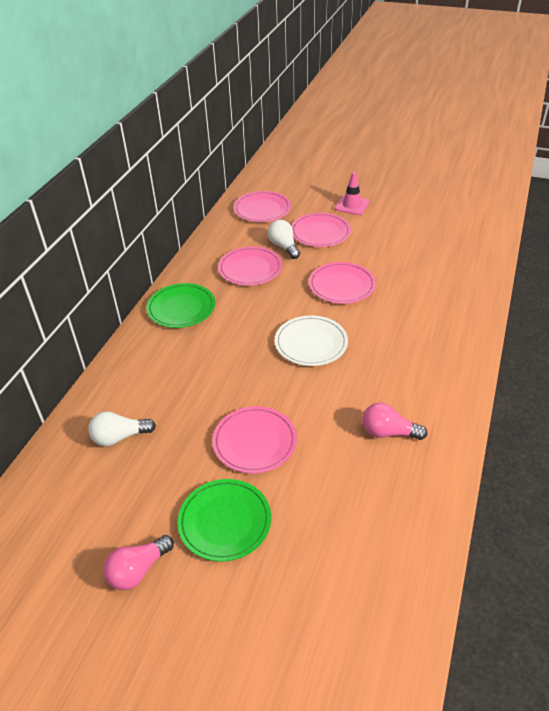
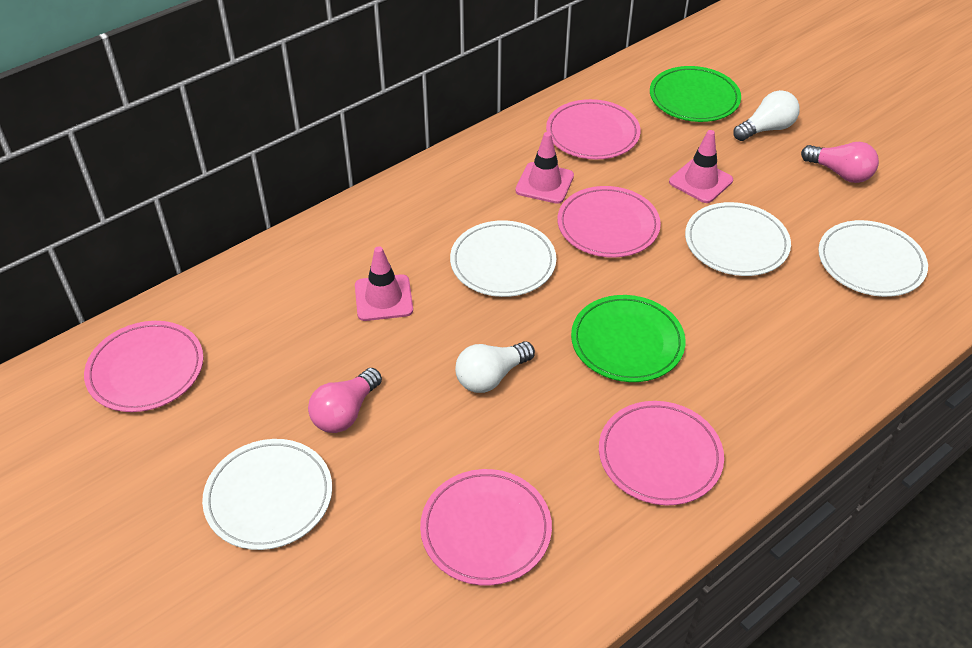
pink traffic cone: [335,172,369,215] = 1 -> [355,246,413,321] [515,132,574,204] [669,130,733,203] = 3
white plate: [275,316,348,366] = 1 -> [202,439,332,550] [450,220,556,297] [685,202,791,276] [818,220,928,297] = 4

